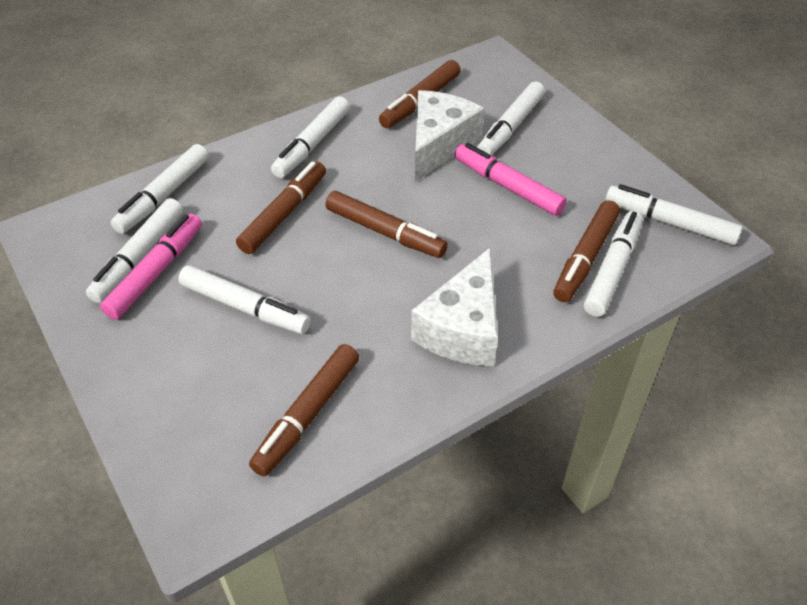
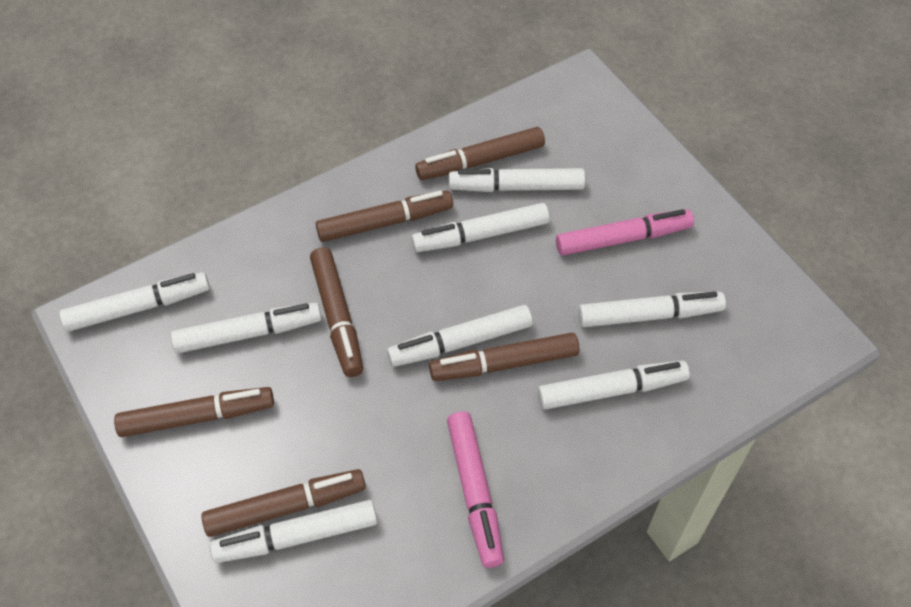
brown marker: [236,161,326,254] [249,344,359,477] [325,191,448,258] [379,60,461,128] [553,200,620,302] = 5 -> [114,387,274,437] [201,469,366,537] [310,247,363,377] [316,190,453,242] [415,127,545,180] [429,333,580,381] = 6
white cheese: [411,248,498,366] [415,90,484,182] = 2 -> none = 0
white marker: [86,198,183,303] [111,144,209,234] [178,265,311,334] [271,96,350,178] [477,81,545,156] [584,211,643,317] [605,184,743,245] = 7 -> [59,272,210,332] [171,303,322,353] [210,500,377,563] [387,305,533,367] [411,203,550,252] [449,168,585,192] [538,360,690,410] [578,292,726,327] = 8

